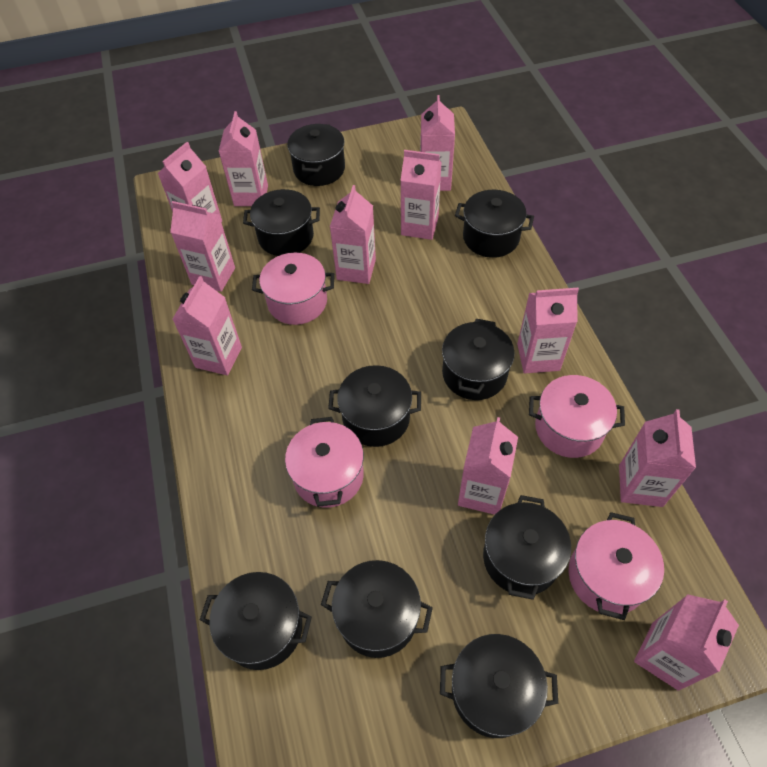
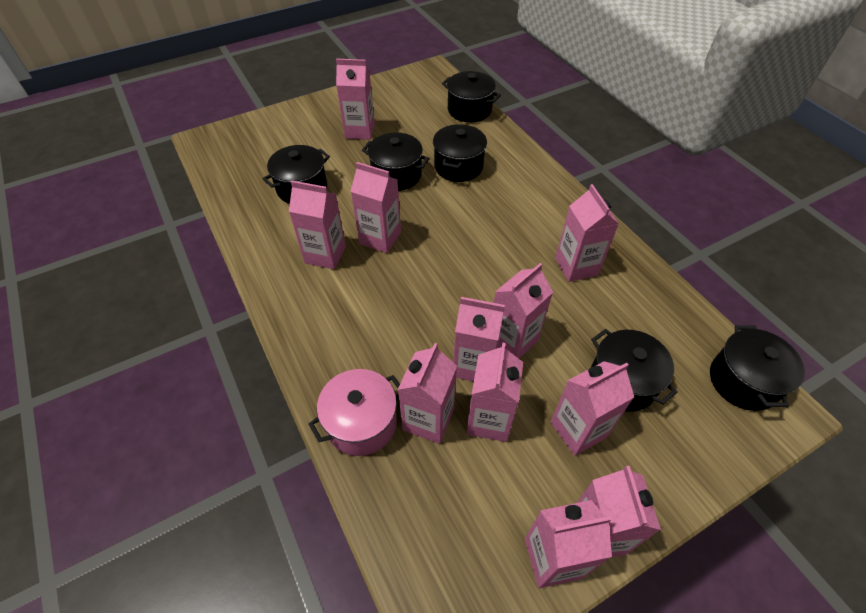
black pot: [200,572,312,670] [243,189,320,256] [287,124,345,186] [321,560,433,658] [328,365,421,447] [440,634,558,738] [442,319,515,400] [455,190,534,258] [483,495,571,600] = 9 -> [262,145,330,204] [362,133,430,191] [433,124,487,182] [442,71,501,123] [591,329,678,412] [710,325,805,411] = 6
pink pot: [252,253,334,325] [285,417,364,508] [529,375,625,458] [568,512,664,620] = 4 -> [309,369,400,456] = 1

